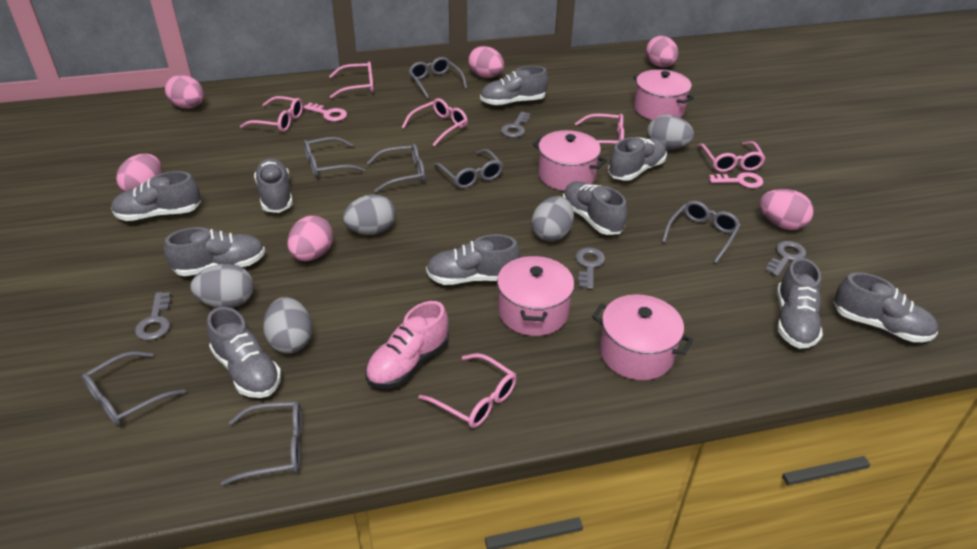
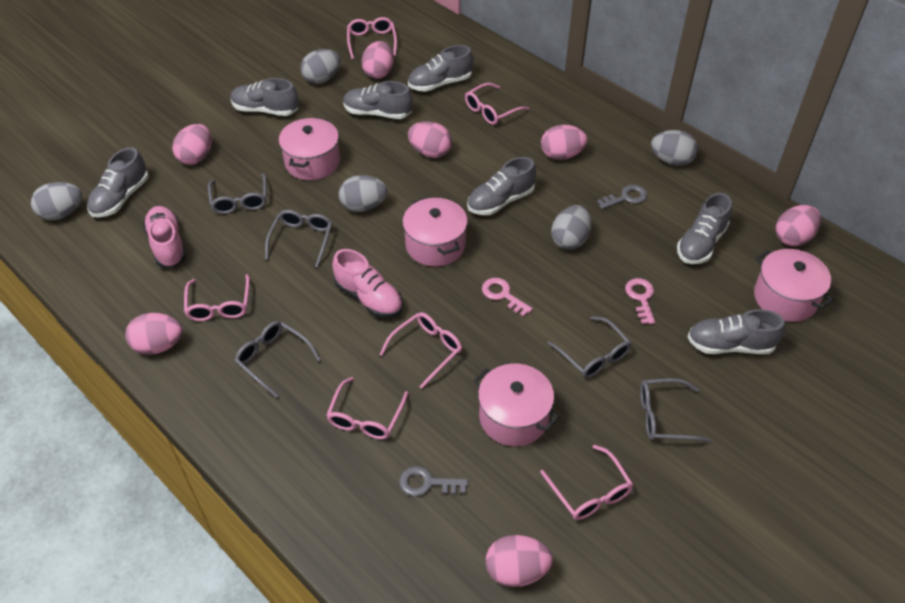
grey glasses: [82,351,186,426] [221,401,302,486] [304,137,365,178] [367,144,425,192] [409,57,467,99] [434,149,503,188] [662,201,741,263] = 7 -> [208,174,267,214] [235,321,321,398] [265,210,332,267] [547,316,632,378] [640,378,711,443] = 5
grey key: [135,292,171,340] [501,112,531,138] [575,247,605,289] [765,241,806,276] = 4 -> [399,466,468,496] [597,185,647,209] = 2
grey shoe: [111,171,201,221] [164,227,266,276] [207,307,281,398] [254,158,293,213] [426,234,520,285] [480,66,548,106] [563,181,627,235] [608,137,667,181] [777,258,823,349] [834,272,938,342] = 10 -> [87,147,148,217] [230,78,299,116] [343,81,413,119] [408,45,474,92] [467,157,536,215] [677,193,732,264] [688,309,785,354] = 7
pink egg: [116,153,162,192] [165,75,204,108] [287,216,333,261] [468,46,504,78] [646,36,678,67] [760,189,814,230] = 6 -> [125,313,183,355] [172,124,211,165] [362,41,394,79] [408,122,452,158] [486,535,553,587] [541,125,587,160] [776,205,821,246] = 7
pink shoe: [365,301,449,388] = 1 -> [143,206,186,268] [332,249,403,318] = 2

